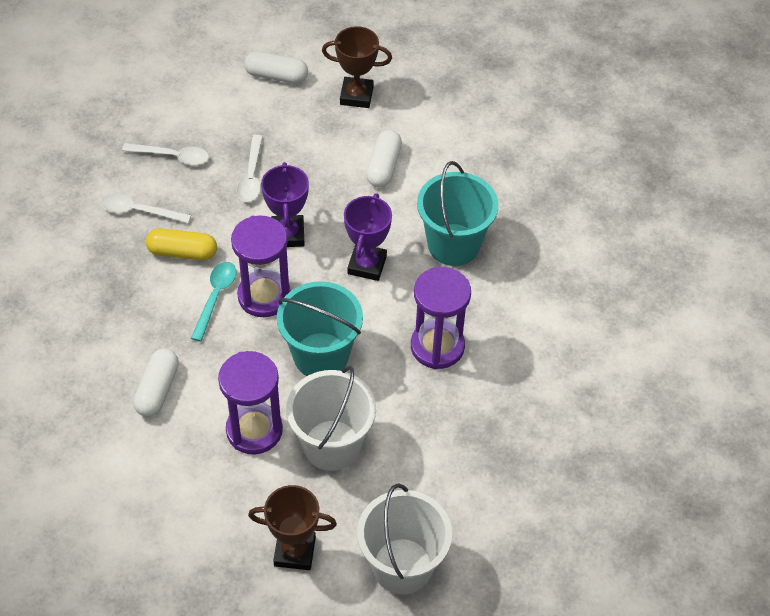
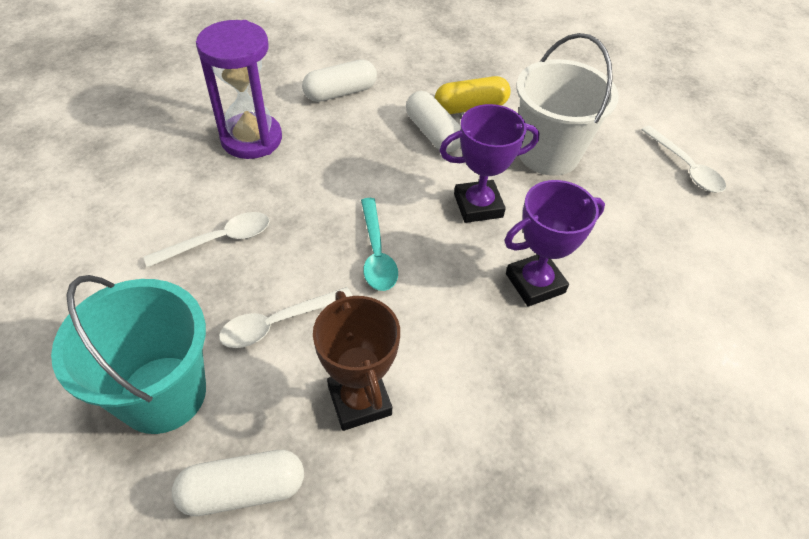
brown trophy: [248,485,337,570] [322,26,392,108] = 2 -> [313,291,400,431] = 1
purple hourglass: [218,351,283,455] [231,215,291,317] [411,267,471,369] = 3 -> [196,20,282,159] = 1
turquoise bucket: [277,281,363,376] [417,161,498,266] = 2 -> [51,275,206,434] = 1
white bucket: [286,366,376,471] [357,483,452,594] = 2 -> [516,33,619,176] = 1

